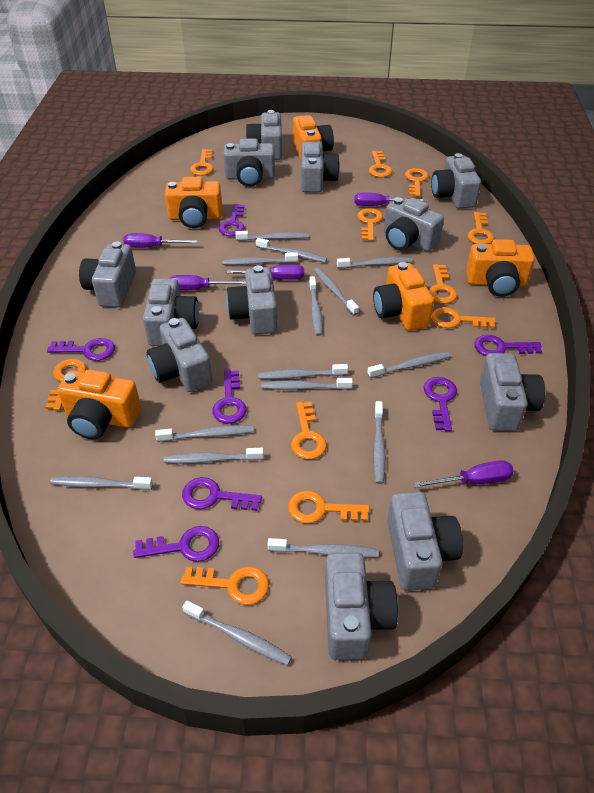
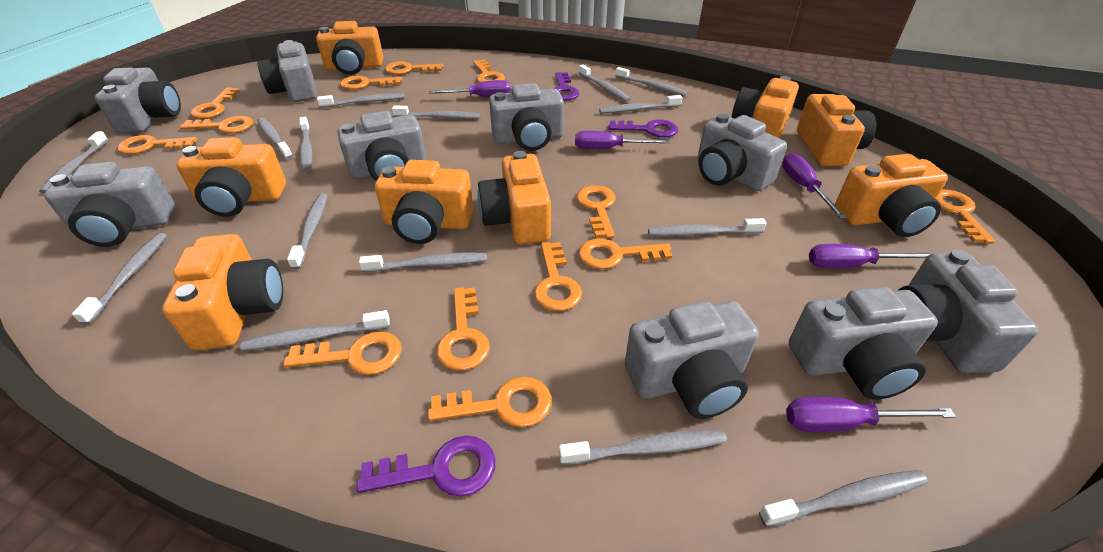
grey camera: [79,241,136,308] [143,278,199,346] [147,318,213,392] [223,138,275,187] [226,265,277,335] [245,110,282,160] [301,141,340,193] [325,552,398,660] [384,197,444,251] [387,492,463,591] [431,153,481,209] [480,353,545,431] = 12 -> [44,162,175,247] [95,67,181,133] [257,40,317,102] [338,111,427,181] [489,83,564,151] [625,301,759,419] [697,113,787,191] [789,286,938,400] [898,249,1039,373] = 9
orange camera: [58,369,141,439] [165,177,222,228] [293,115,334,159] [373,262,434,331] [466,239,535,297] = 5 -> [162,234,283,350] [176,137,286,217] [316,21,383,75] [375,160,474,244] [477,151,551,244] [732,76,799,139] [797,94,876,166] [835,154,948,237] = 8
orange key: [45,359,86,411] [180,566,269,605] [190,149,214,176] [288,491,370,523] [291,402,327,459] [358,208,383,241] [369,151,392,178] [405,168,429,197] [429,264,457,304] [431,307,496,328] [467,212,494,244] = 11 -> [117,135,197,154] [180,116,253,133] [190,88,239,119] [283,331,402,375] [340,75,402,90] [385,61,443,75] [428,377,552,427] [437,287,490,371] [473,60,505,83] [534,242,582,311] [577,185,616,238] [579,238,672,269] [936,189,995,244] = 13
purple key: [47,338,115,361] [133,526,219,562] [182,477,262,511] [212,370,247,424] [219,204,245,237] [423,377,457,431] [474,335,542,356] = 7 -> [357,436,496,496] [553,72,580,101] [608,119,678,137] = 3

